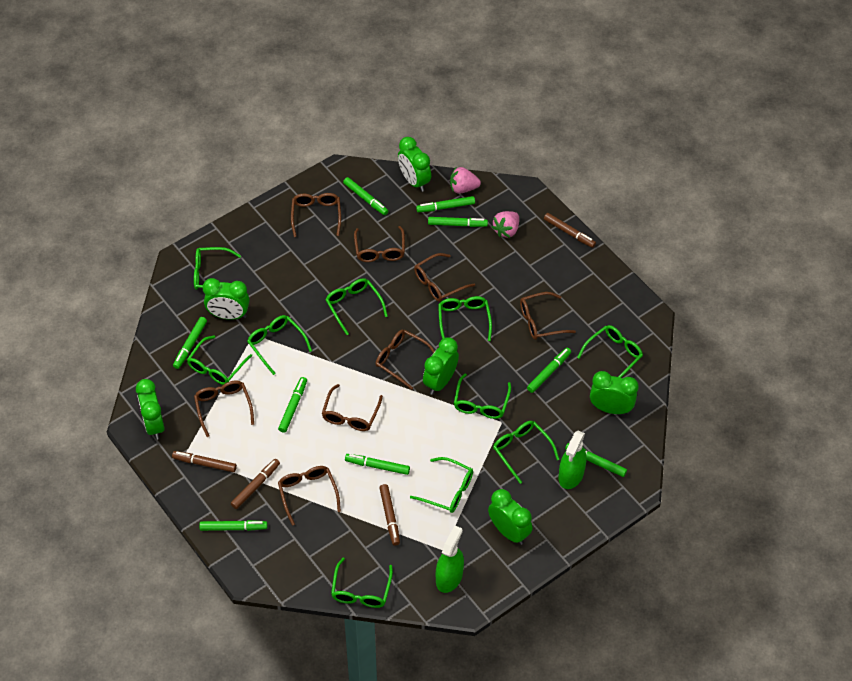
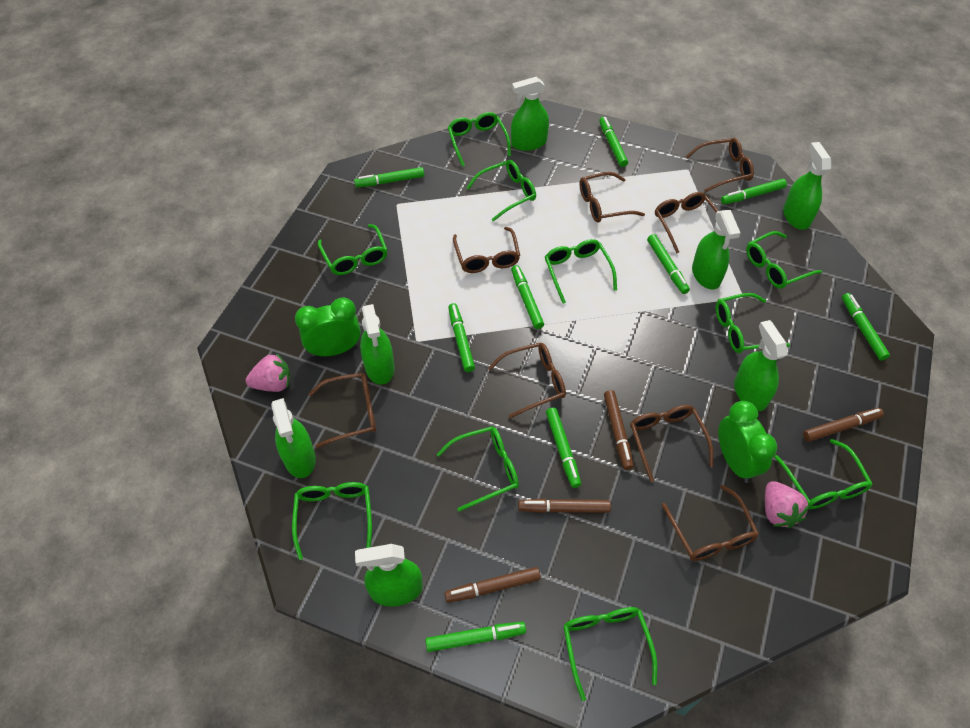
green clock: [136,379,165,440] [203,278,249,320] [398,137,431,192] [423,337,459,395] [488,489,532,545] [590,371,639,414] = 6 -> [295,297,361,357] [718,401,777,483] = 2
green spray bottle: [436,526,464,593] [559,431,586,489] = 2 -> [271,398,316,478] [355,544,423,607] [360,304,395,385] [511,77,549,151] [692,210,740,289] [734,320,788,411] [783,142,831,230] = 7

